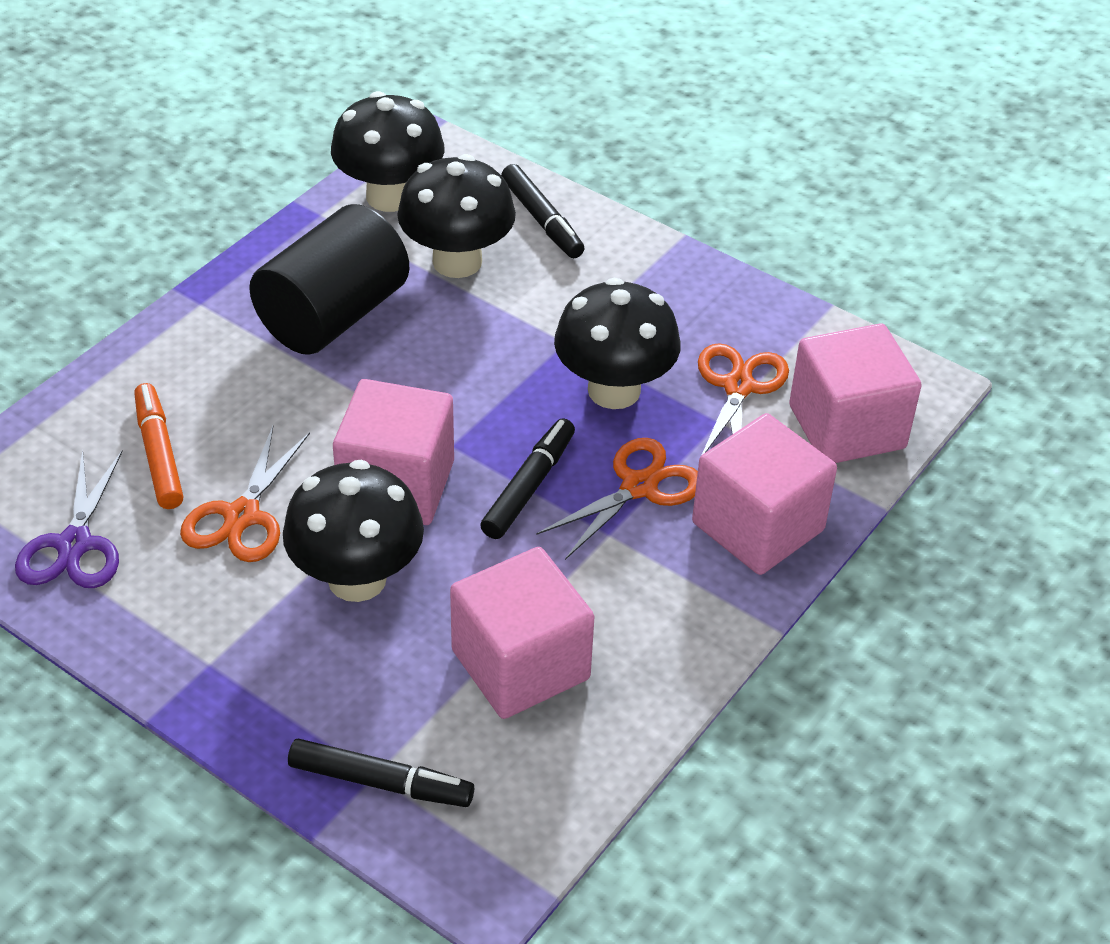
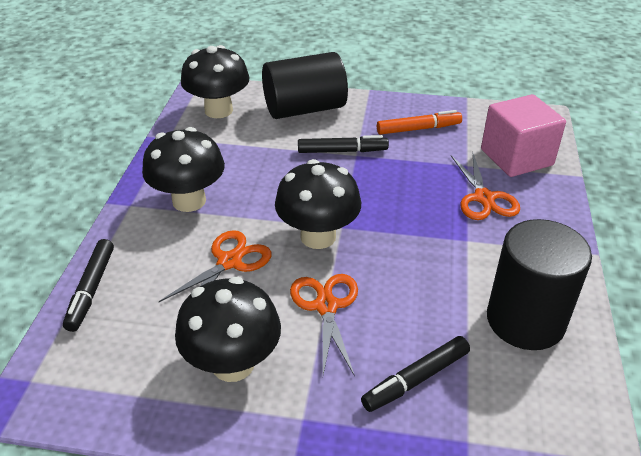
black cylinder: [249,204,409,355] = 1 -> [262,52,348,119] [487,219,592,350] = 2
pink cube: [333,379,454,525] [450,547,595,719] [692,413,837,575] [789,323,922,463] = 4 -> [481,94,566,177] = 1
purple scissors: [15,450,123,588] = 1 -> none = 0

